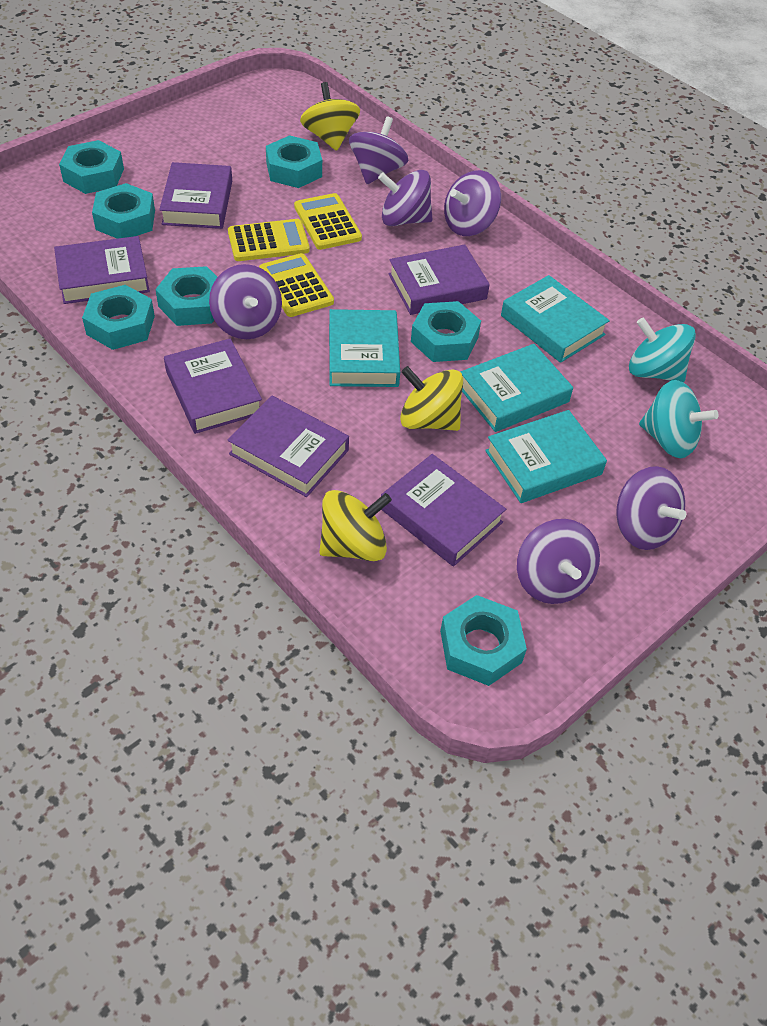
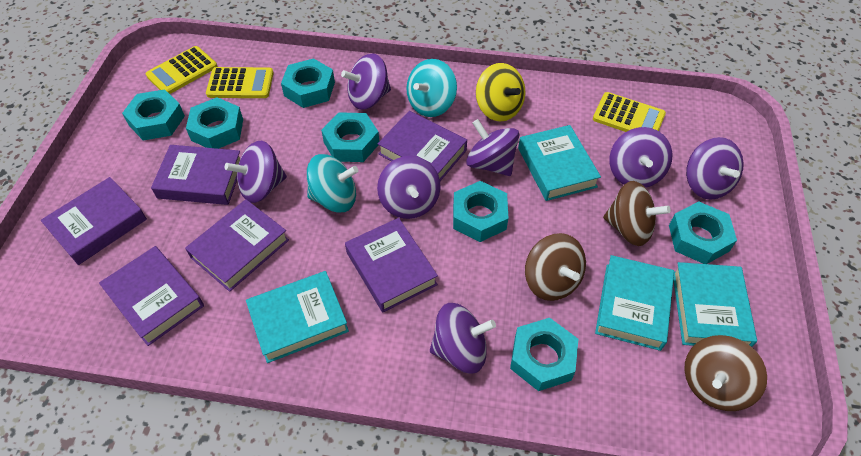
brown spinning top: none = 0 -> [525,233,586,301] [603,181,671,246] [684,335,767,411] = 3
purple spinning top: [209,264,282,339] [349,116,409,184] [378,170,433,226] [444,170,501,236] [517,519,600,604] [616,466,686,550] = 6 -> [225,141,287,203] [341,53,391,110] [377,156,441,219] [430,303,496,374] [466,119,519,176] [610,127,672,188] [686,137,744,200] = 7
yellow spinning top: [300,82,360,151] [319,490,392,561] [400,366,463,431] = 3 -> [476,63,525,122] = 1

